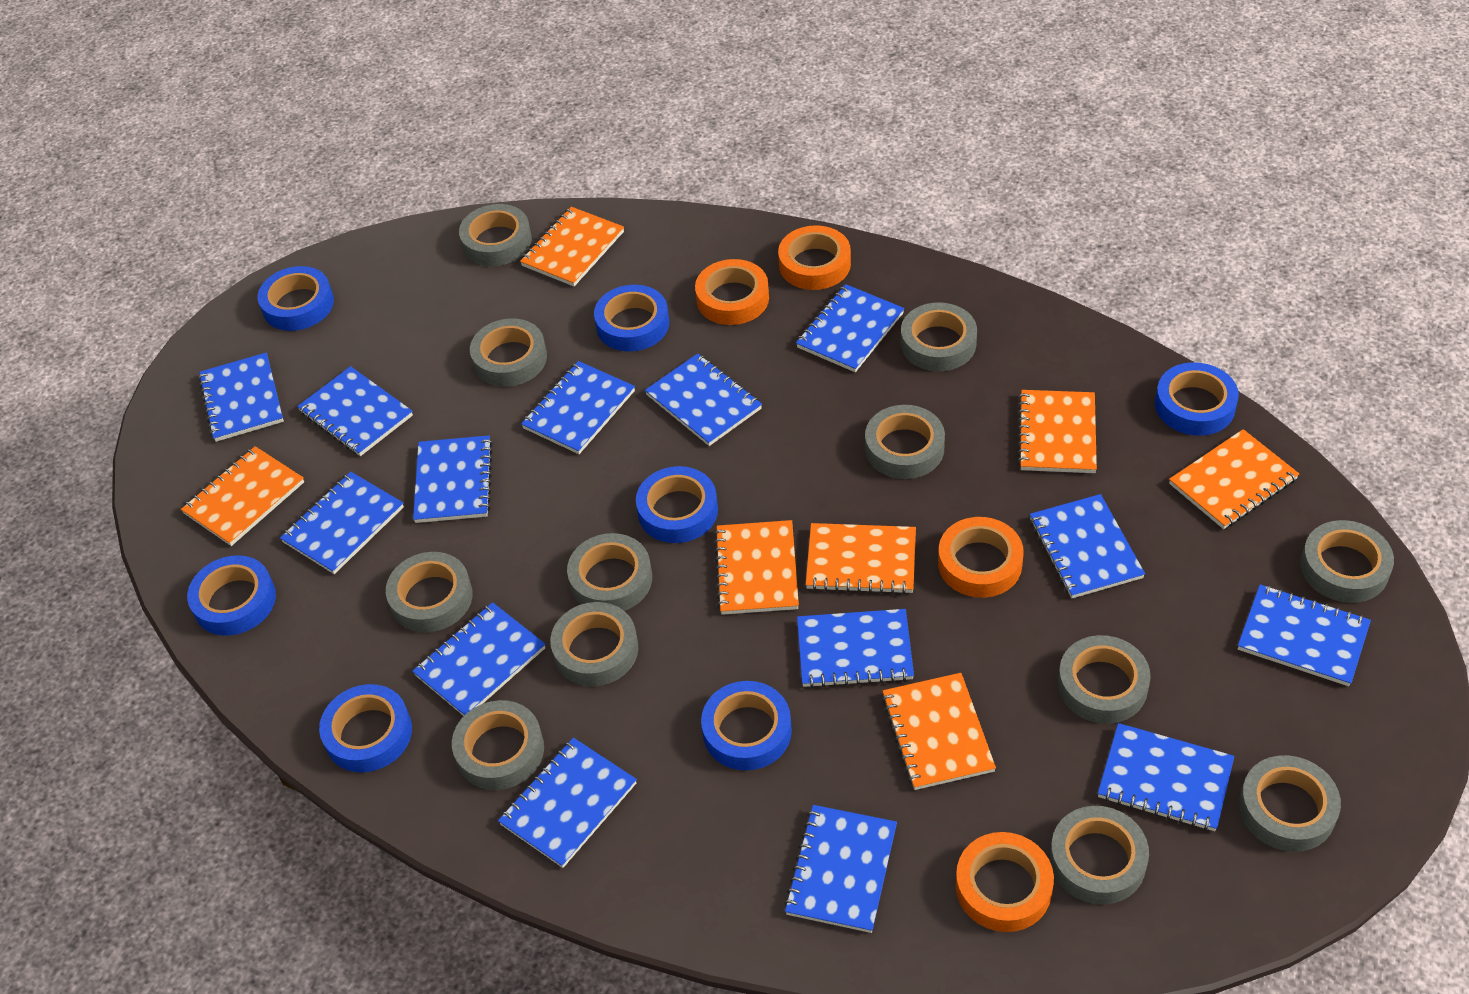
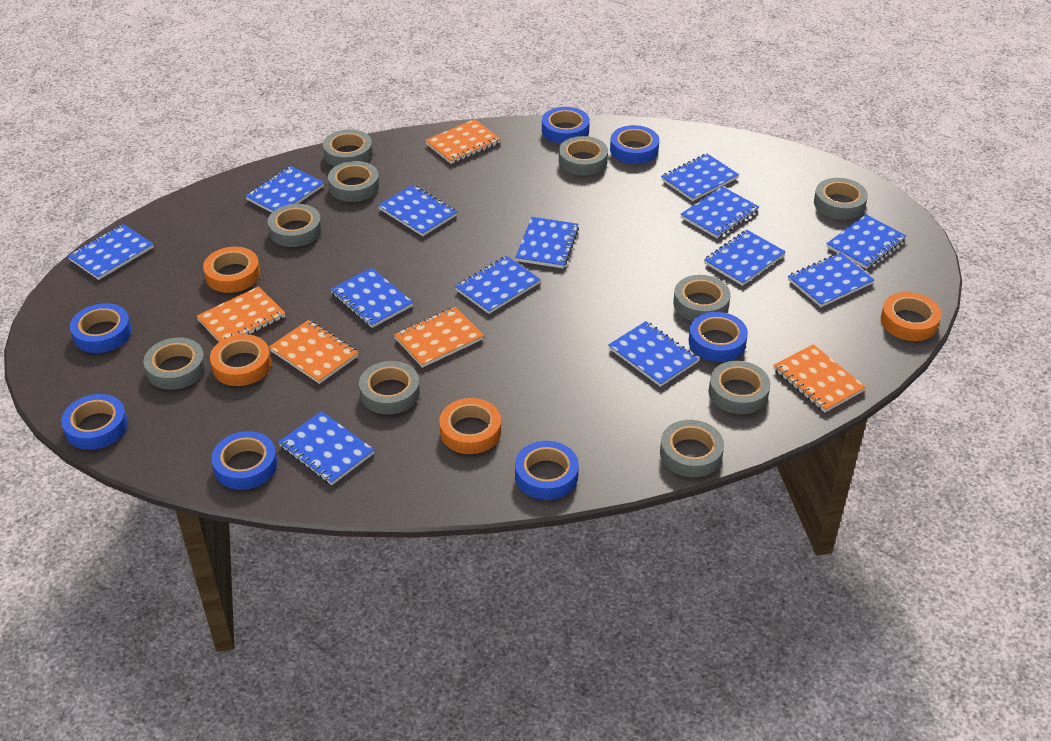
blue notebook: [198,353,284,442] [280,472,404,574] [297,366,413,456] [412,602,545,716] [413,435,493,523] [498,738,637,868] [521,361,635,454] [645,353,762,446] [784,805,897,933] [796,284,904,372] [797,609,914,688] [1030,494,1145,598] [1098,723,1234,831] [1238,584,1371,686] = 14 -> [68,224,154,280] [245,166,324,213] [278,411,374,485] [330,268,413,328] [378,185,457,236] [455,256,541,314] [515,217,579,268] [608,321,699,387] [661,154,739,201] [680,186,759,238] [704,230,786,286] [788,253,874,307] [826,215,906,269] = 13
grey tape: [386,552,473,632] [452,700,544,790] [459,204,532,266] [470,318,547,387] [550,602,638,686] [567,533,652,611] [865,405,945,479] [901,302,977,371] [1050,806,1149,904] [1058,635,1151,724] [1239,755,1341,852] [1301,520,1394,603] = 12 -> [144,338,206,390] [268,204,322,247] [323,129,373,167] [328,161,380,202] [359,361,420,415] [559,136,608,176] [660,420,724,477] [673,275,731,321] [709,361,770,414] [814,178,868,220] = 10
orange notebook: [181,446,304,546] [520,207,624,286] [714,520,799,615] [805,523,916,594] [882,673,996,790] [1018,390,1097,473] [1169,429,1299,529] = 7 -> [196,286,285,342] [269,320,359,384] [394,307,484,368] [425,119,501,164] [773,344,866,413] = 5

